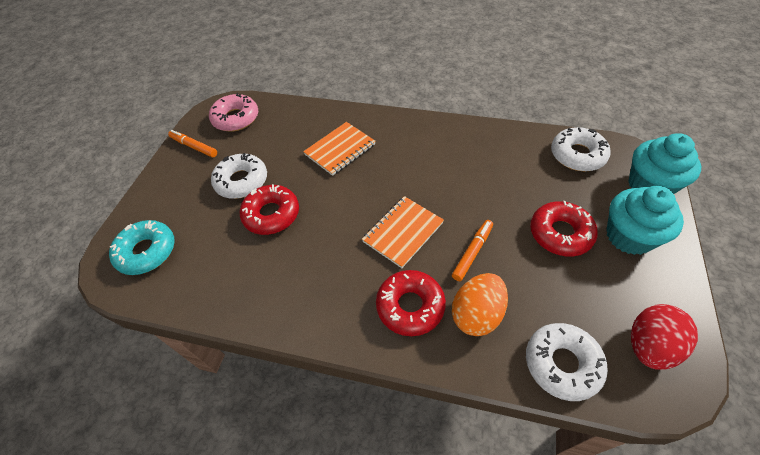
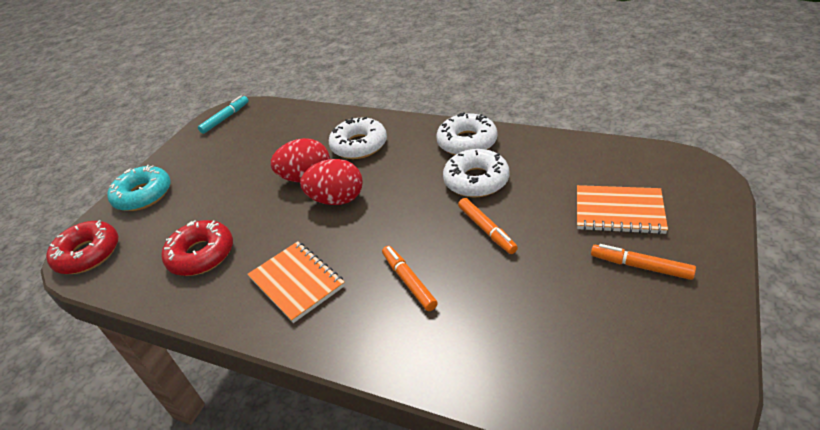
orange egg: [452,273,508,336] = 1 -> none = 0
orange marker: [168,130,217,157] [452,220,493,281] = 2 -> [382,246,438,311] [458,198,518,254] [591,244,696,280] = 3
pink donut: [209,93,258,132] = 1 -> none = 0
red donut: [240,184,299,235] [376,270,446,336] [530,201,598,257] = 3 -> [46,220,119,274] [162,220,233,276] = 2
red egg: [631,304,698,370] = 1 -> [271,138,330,182] [300,159,363,205] = 2
turquoise cupcake: [606,186,684,255] [628,133,701,194] = 2 -> none = 0
turquoise marker: none = 0 -> [198,95,249,134] = 1

